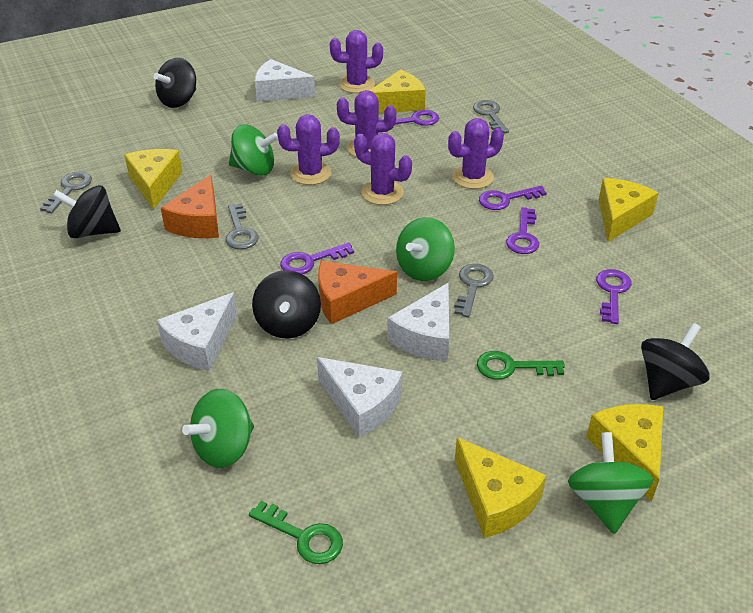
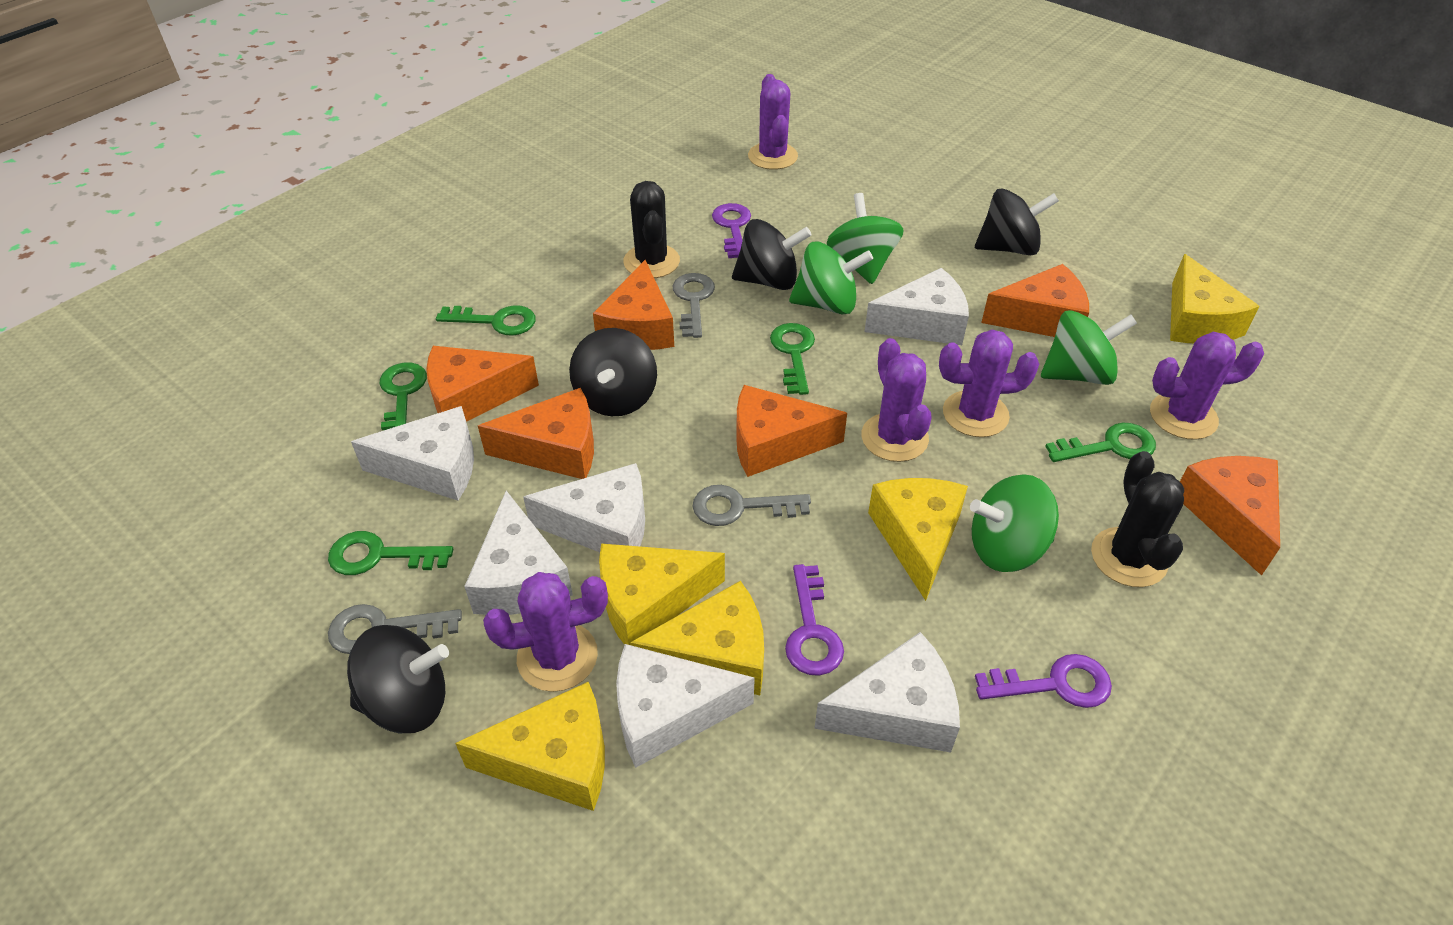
black cactus: none = 0 -> [624,181,680,278] [1091,451,1184,587] = 2
green key: [249,501,343,564] [477,351,565,380] = 2 -> [328,531,453,575] [380,363,427,430] [436,305,536,336] [770,323,815,395] [1045,423,1156,462] = 5
grey key: [40,172,92,213] [225,203,259,249] [454,264,494,317] [473,100,509,133] = 4 -> [328,604,462,654] [673,273,715,338] [693,485,811,526] = 3
orange cheese: [161,175,219,238] [318,261,397,324] = 2 -> [426,346,539,422] [478,388,594,479] [593,260,674,350] [736,385,847,477] [981,264,1089,337] [1180,456,1280,576] = 6
purple key: [280,243,354,274] [379,110,439,126] [479,186,547,210] [506,207,539,254] [596,269,632,324] = 5 -> [712,203,751,258] [785,564,844,676] [975,654,1112,708] = 3
white cheese: [157,292,237,371] [255,59,315,102] [317,357,402,438] [387,283,449,361] = 4 -> [351,406,474,501] [464,491,573,615] [523,463,645,552] [616,644,755,768] [814,632,960,753] [864,268,969,345] = 6

